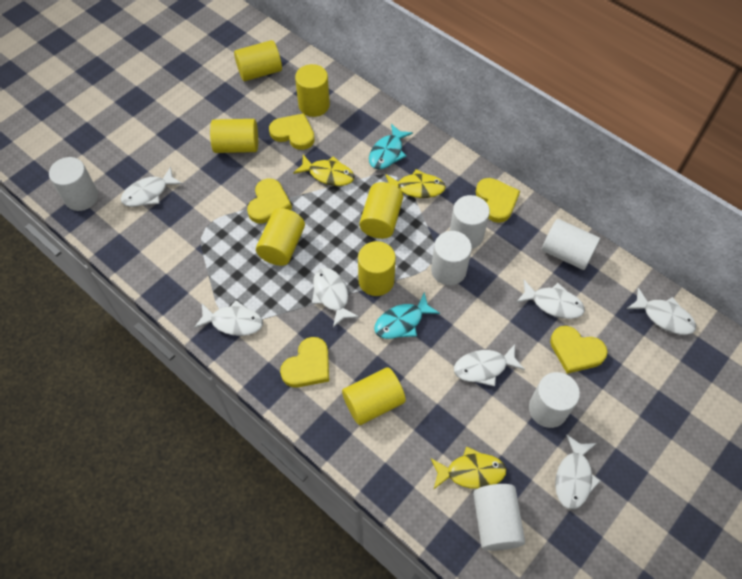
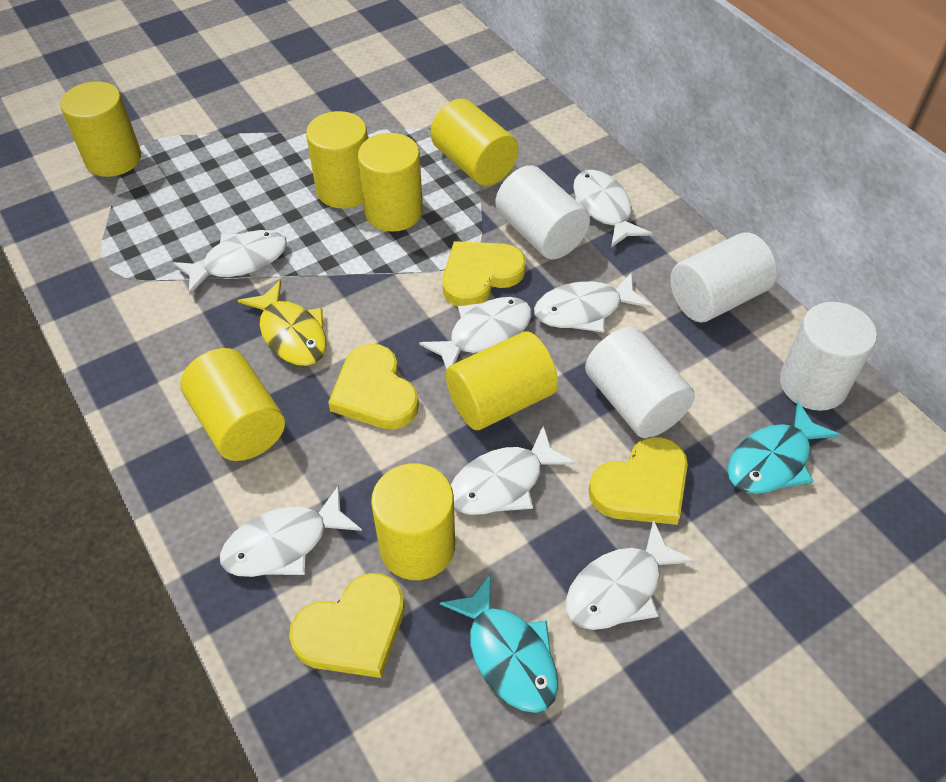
white cylinder: [49,157,98,211] [431,231,472,285] [450,195,490,249] [473,484,525,551] [529,372,580,428] [542,219,600,270] = 6 -> [495,165,590,259] [585,327,695,438] [670,232,777,322] [780,302,877,411] = 4
yellow fish: [293,155,354,186] [385,169,446,198] [431,446,506,489] = 3 -> [238,280,327,366] = 1
yellow heart: [247,179,292,224] [269,113,315,150] [280,337,329,388] [476,178,520,223] [550,326,608,374] = 5 -> [289,573,405,678] [328,344,419,429] [442,241,526,306] [589,437,688,525] = 4

